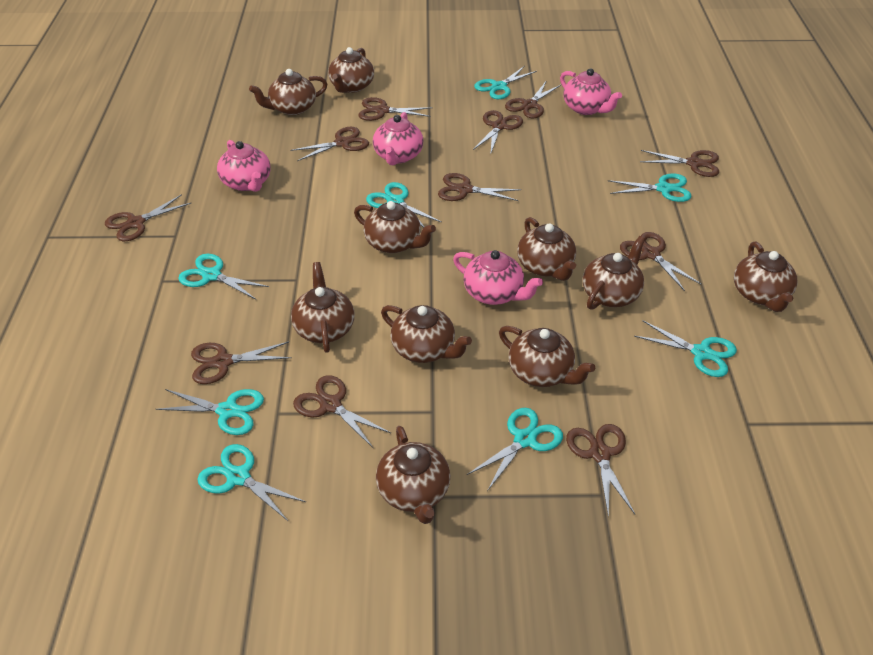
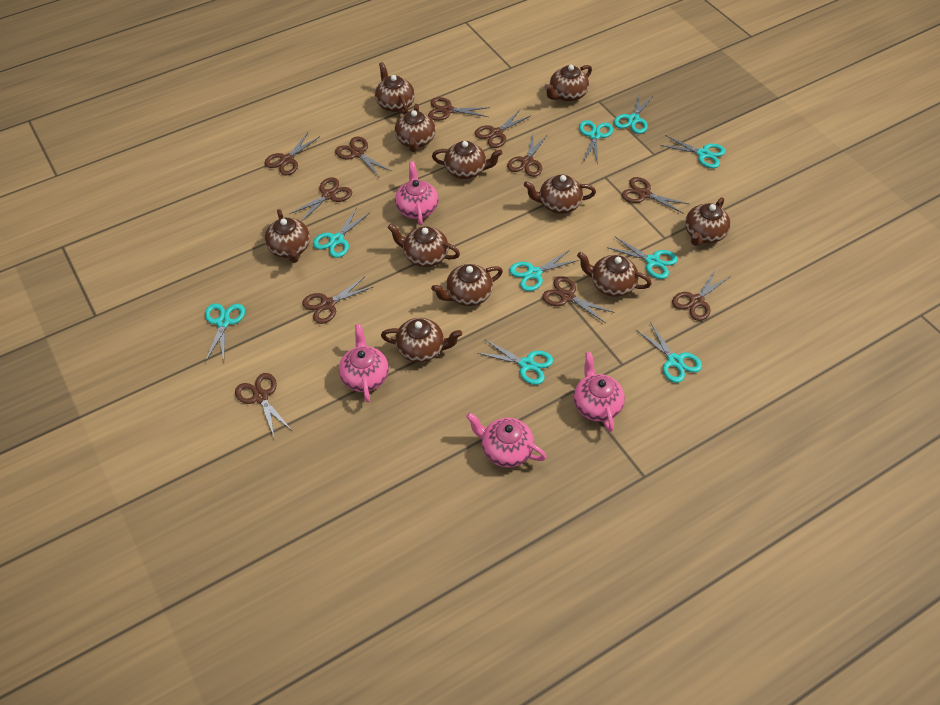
brown teapot: [249,69,327,115] [291,262,354,353] [328,47,374,93] [354,201,436,253] [376,426,450,524] [381,305,472,363] [499,326,595,387] [517,217,576,281] [583,236,645,310] [734,242,797,312] = 10 -> [265,209,310,263] [375,62,415,114] [381,318,462,362] [388,224,460,267] [395,104,436,152] [431,264,503,306] [432,141,502,179] [524,175,596,214] [544,64,592,102] [577,252,652,297] [685,197,731,246] = 11
turquoise scissors: [156,389,264,435] [178,254,269,299] [198,444,306,521] [366,182,442,228] [467,408,563,491] [474,66,537,99] [608,173,692,202] [634,321,737,377] = 8 -> [205,304,245,362] [313,207,369,258] [478,339,553,385] [509,250,579,291] [579,120,613,164] [607,236,678,279] [614,93,654,134] [636,322,702,383] [660,135,726,168] = 9

